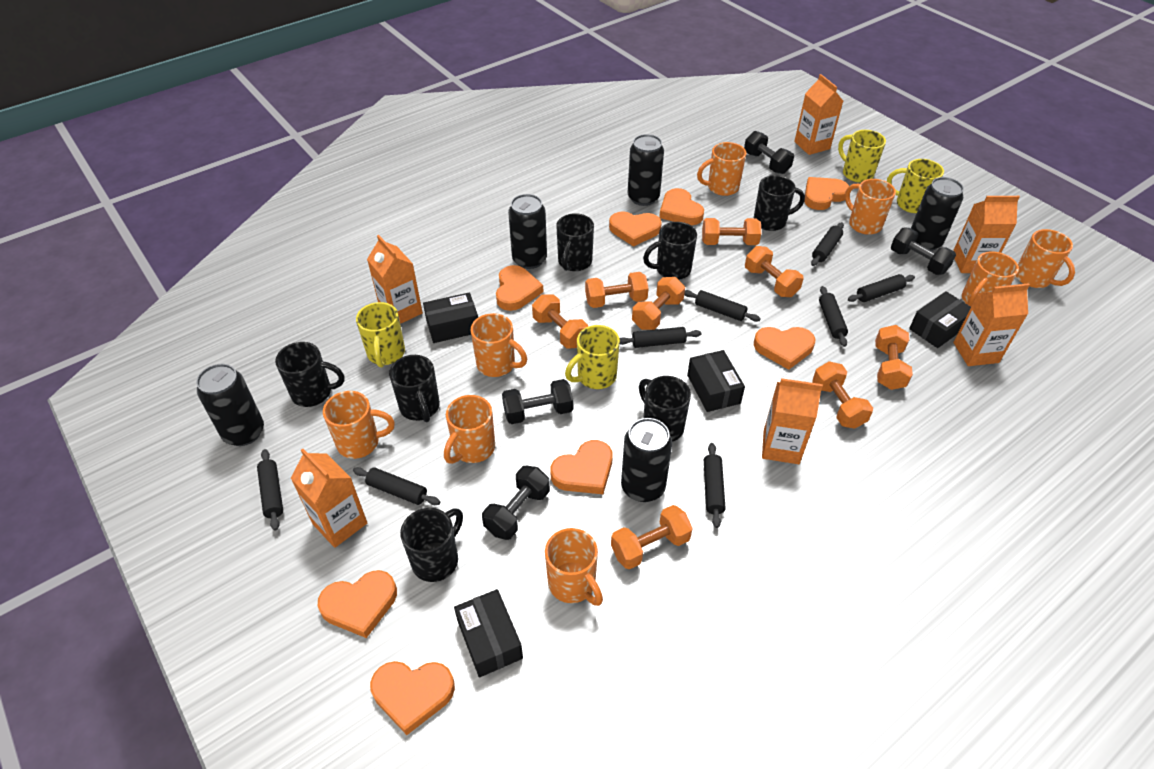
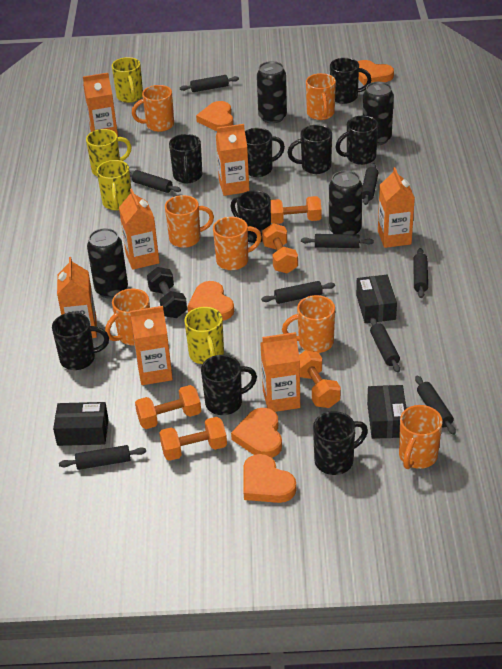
black box: [423,292,478,343] [454,589,523,678] [687,350,745,412] [909,291,971,348] = 4 -> [53,402,108,446] [356,275,397,323] [367,385,407,439] = 3
black can: [196,364,264,446] [508,194,547,269] [621,418,672,502] [628,134,664,206] [911,177,964,251] = 5 -> [87,228,128,299] [257,61,287,124] [329,170,363,234] [363,82,394,145] = 4
black dumbbell: [482,465,550,540] [502,379,573,424] [744,131,794,174] [891,227,956,275] = 4 -> [147,267,187,318] = 1
black mug: [275,342,345,407] [389,355,440,422] [400,508,463,582] [556,213,594,271] [639,376,691,442] [643,222,697,280] [754,175,805,231] = 7 -> [52,312,109,370] [169,134,203,183] [201,355,257,415] [231,190,271,243] [245,128,285,177] [287,125,332,174] [313,411,368,475] [330,58,371,104] [336,116,378,165] = 9
black rolling pin: [257,449,283,531] [353,467,440,505] [619,327,701,348] [684,290,761,322] [704,443,725,528] [811,222,844,266] [819,286,848,347] [848,274,915,302] = 8 -> [59,445,146,470] [130,170,181,193] [180,75,239,92] [261,281,335,304] [301,234,374,248] [362,163,379,205] [370,318,400,373] [413,248,428,298] [415,375,456,435] = 9
orange carton: [291,449,367,548] [367,235,423,324] [762,378,823,464] [794,74,843,155] [953,196,1020,273] [953,283,1030,366] = 6 -> [57,257,97,338] [83,73,118,137] [119,188,160,270] [130,306,173,385] [216,124,250,196] [260,332,300,412] [378,167,415,248] = 7
orange dumbbell: [532,295,588,349] [585,272,649,308] [611,505,693,569] [632,277,685,330] [702,218,761,245] [745,246,804,297] [812,361,873,428] [875,325,913,390] = 8 -> [135,385,201,429] [159,417,227,461] [262,223,298,273] [271,196,322,224] [299,350,341,408] = 5
orange heart: [318,570,397,638] [370,661,455,735] [496,265,544,311] [550,440,613,494] [609,211,662,247] [659,188,704,225] [754,327,815,370] [804,177,849,210] = 8 -> [187,281,234,321] [196,101,233,131] [231,408,282,458] [243,454,296,503] [357,60,394,86] = 5
orange mug: [323,391,395,459] [444,395,495,464] [471,313,527,377] [545,528,603,606] [697,142,746,196] [845,179,896,235] [962,251,1019,307] [1016,229,1075,288] = 8 -> [105,289,150,346] [132,85,174,132] [165,195,214,248] [213,217,262,270] [282,295,335,353] [306,73,336,120] [399,405,443,469] = 7

